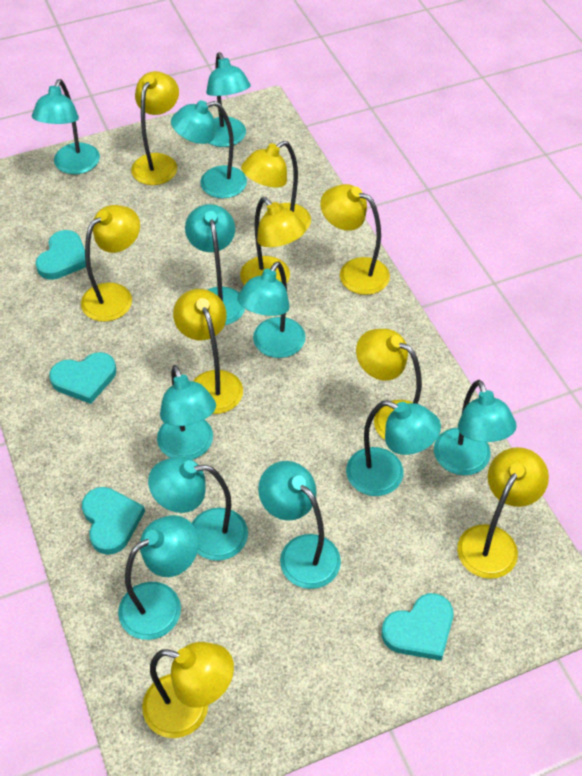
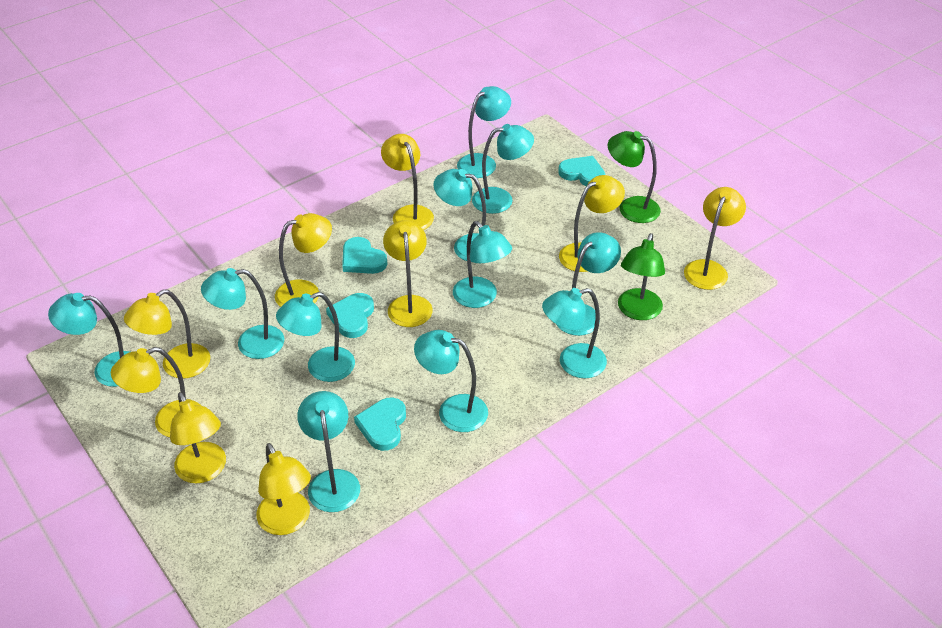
green lamp: none = 0 -> [608,131,661,223] [618,233,665,320] = 2

